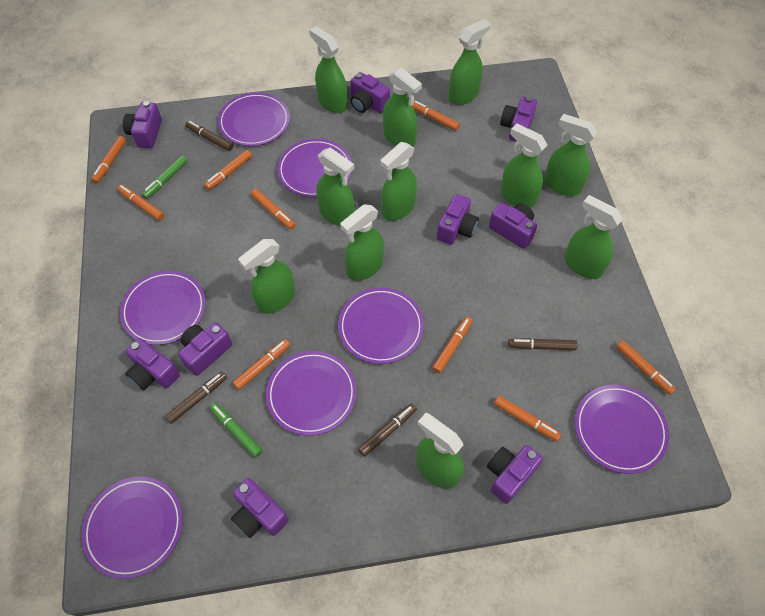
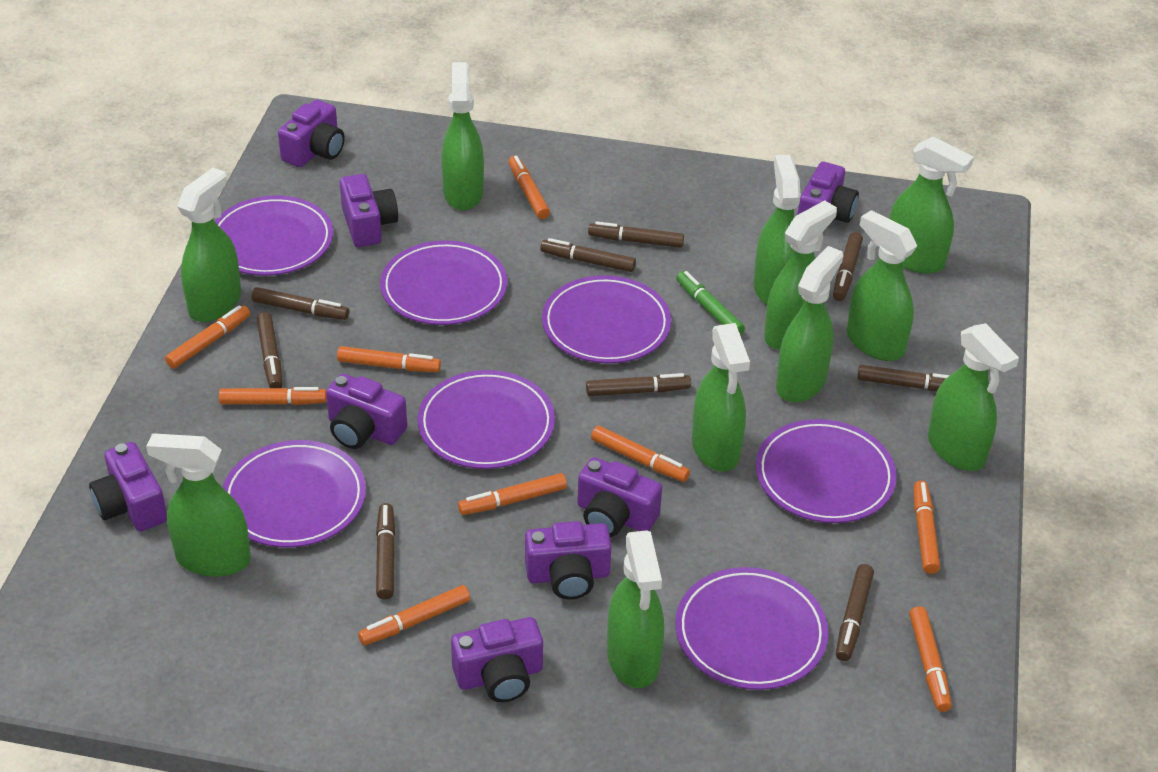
brown marker: [165,372,227,424] [185,121,233,151] [358,403,417,457] [508,338,578,350] = 4 -> [251,287,349,320] [257,312,282,388] [376,503,395,600] [540,238,636,272] [586,373,691,396] [588,221,684,248] [833,232,863,301] [836,564,874,661] [857,365,950,391] = 9
green marker: [142,156,188,199] [210,403,263,458] = 2 -> [676,271,745,335] = 1
purple camera: [123,101,162,148] [125,338,180,390] [179,322,232,376] [231,478,289,538] [350,72,390,113] [437,194,479,245] [487,445,543,504] [489,203,537,249] [500,96,537,142] = 9 -> [89,442,167,531] [278,100,345,167] [326,373,407,449] [340,174,398,247] [451,617,543,702] [525,521,612,599] [577,457,662,537] [798,162,859,223] = 8

